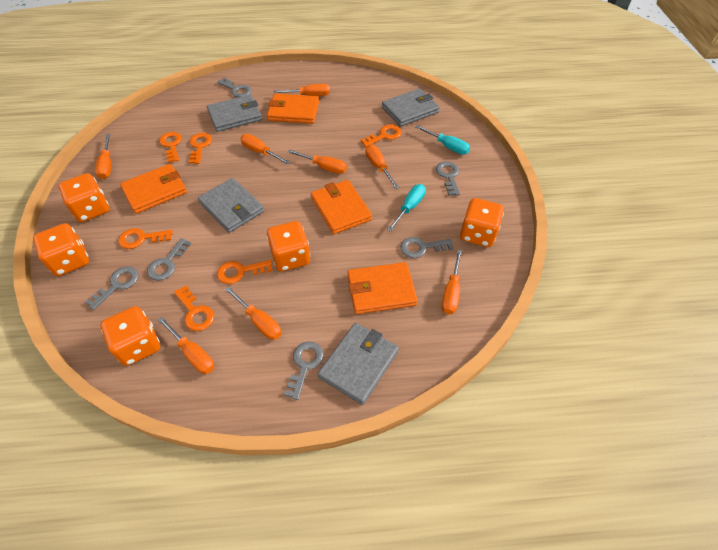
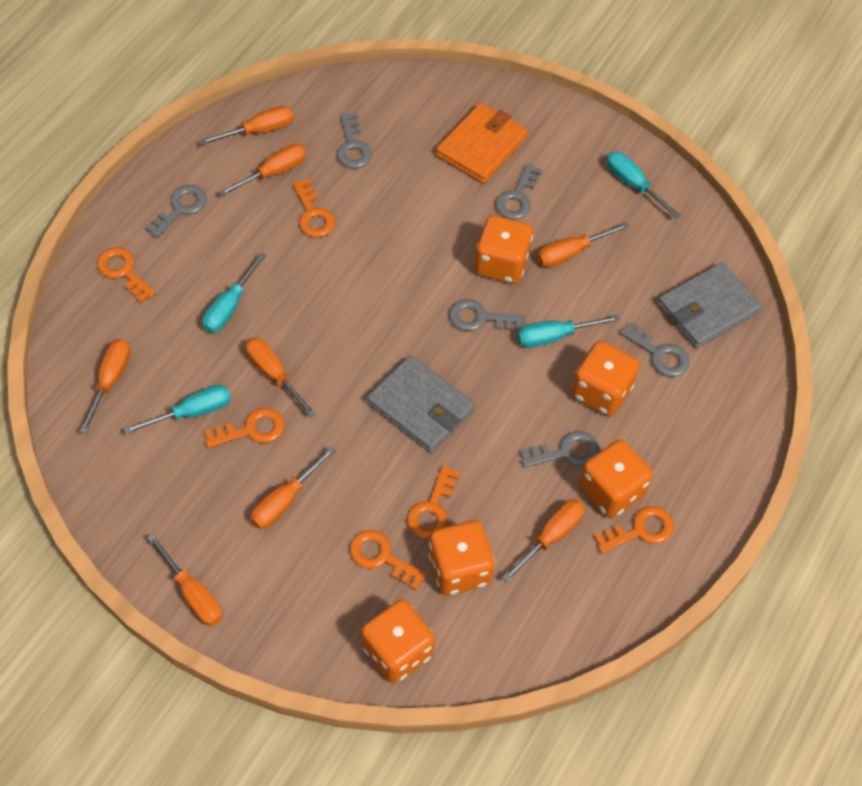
grey wallet: [198,178,264,233] [207,95,262,132] [318,323,399,405] [382,88,440,127] = 4 -> [367,355,475,453] [657,262,762,348] = 2
orange wallet: [120,164,187,214] [267,93,319,124] [311,180,372,234] [347,262,418,314] = 4 -> [436,103,528,184] = 1
turquoise screwdriver: [387,184,426,232] [415,125,470,155] = 2 -> [124,385,231,434] [202,253,266,333] [517,315,620,347] [606,152,681,219] = 4

